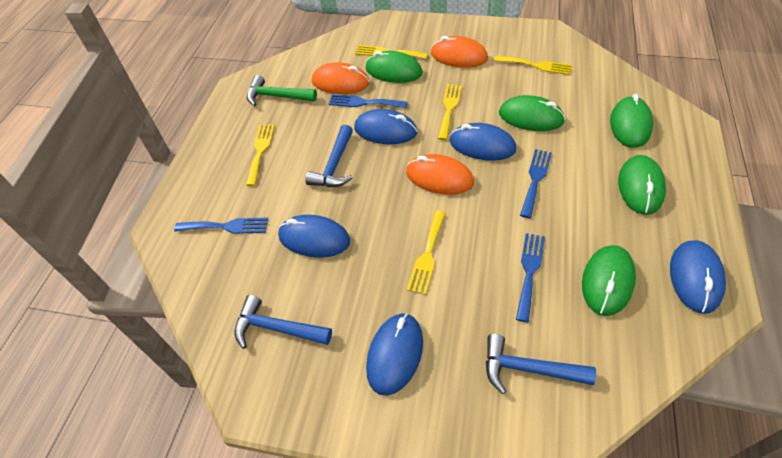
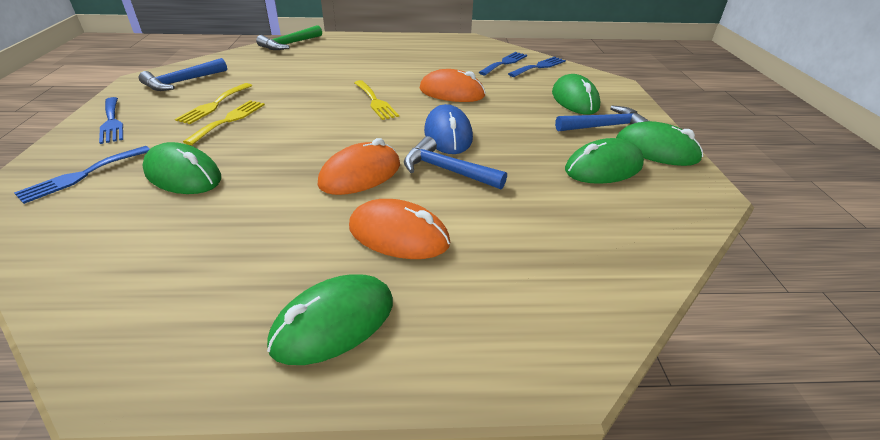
blue mouse: [278,215,350,258] [354,109,417,144] [366,313,423,396] [450,123,516,161] [670,240,726,314] = 5 -> [424,104,473,154] = 1
yellow fork: [246,124,275,186] [355,45,428,59] [407,211,446,295] [438,84,462,140] [494,55,572,75] = 5 -> [175,83,252,124] [183,100,265,145] [354,80,399,120] = 3

